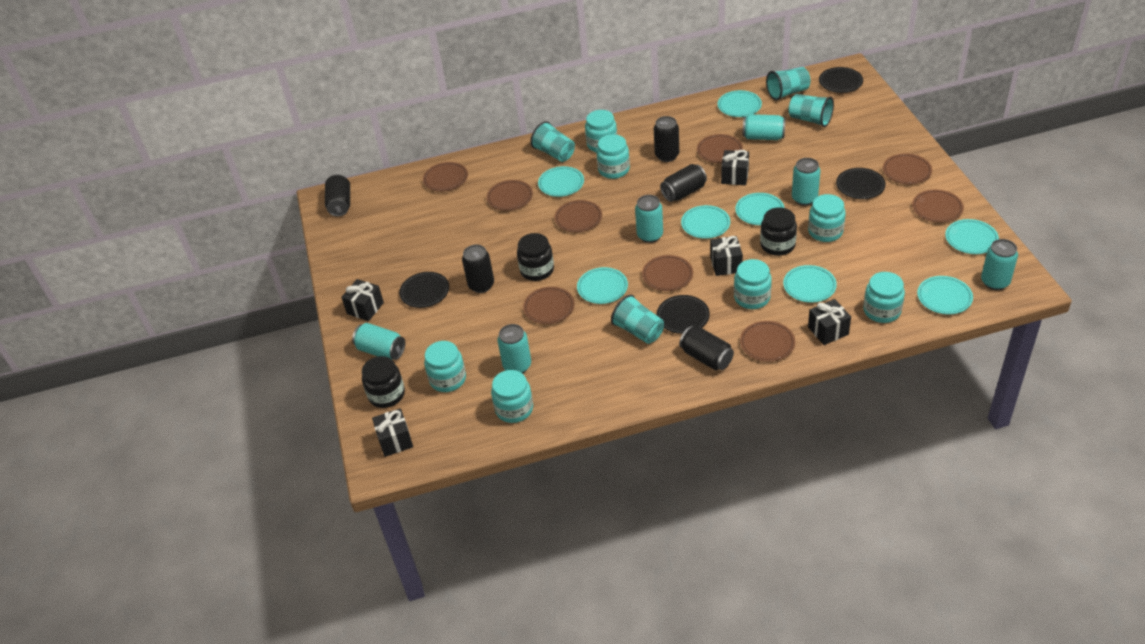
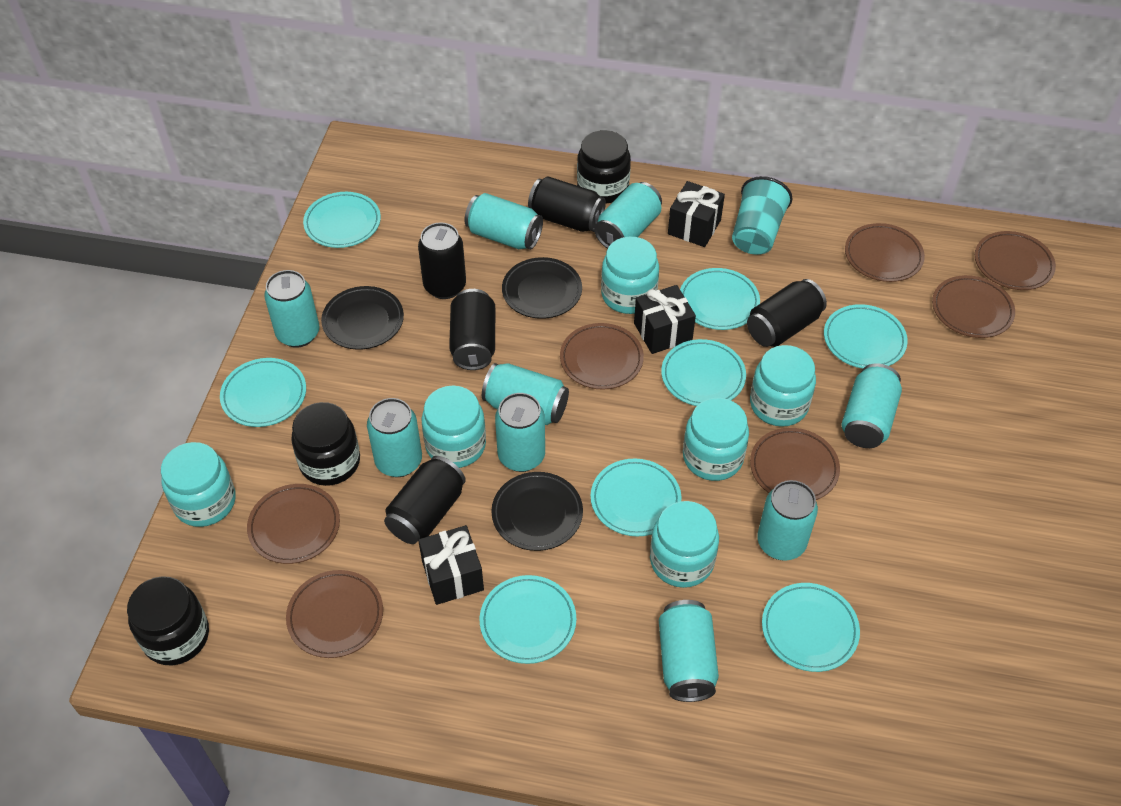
black gift: [341,279,384,321] [372,408,413,457] [710,236,743,276] [721,150,749,185] [808,299,851,345] = 5 -> [418,525,484,605] [634,285,696,354] [668,181,725,247] = 3
black plate: [399,272,449,308] [657,295,710,334] [819,67,863,93] [836,168,886,199] = 4 -> [321,286,404,350] [491,472,583,551] [502,257,582,319] = 3
brown plate: [423,162,468,192] [487,180,533,211] [523,287,575,324] [554,200,602,232] [642,255,693,291] [697,134,743,163] [740,321,795,362] [883,153,932,184] [912,190,964,223] = 9 -> [247,484,340,564] [286,570,383,658] [560,323,644,390] [750,428,840,500] [845,223,925,282] [932,275,1015,338] [975,231,1056,290] = 7
turquoise can: [352,323,405,360] [498,324,531,373] [635,195,663,243] [743,114,786,140] [792,158,820,206] [981,239,1018,290] = 6 -> [264,270,319,348] [367,398,422,477] [464,193,543,250] [482,363,569,425] [495,393,545,472] [594,182,662,249] [659,600,719,702] [757,480,818,561] [841,364,902,448] = 9
turquoise cup: [530,121,575,162] [611,295,664,344] [766,67,810,101] [789,94,834,127] = 4 -> [732,176,792,255] = 1
turquoise jar: [424,341,466,392] [491,370,533,423] [585,110,617,152] [596,134,630,179] [734,259,772,309] [808,194,846,242] [863,272,905,323] = 7 -> [161,442,236,527] [422,386,486,468] [601,237,659,314] [650,501,719,588] [683,398,749,481] [750,345,816,427] = 6

